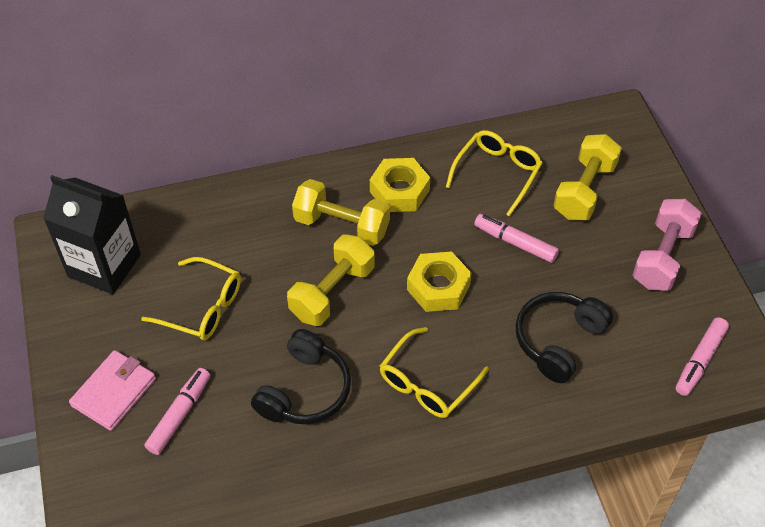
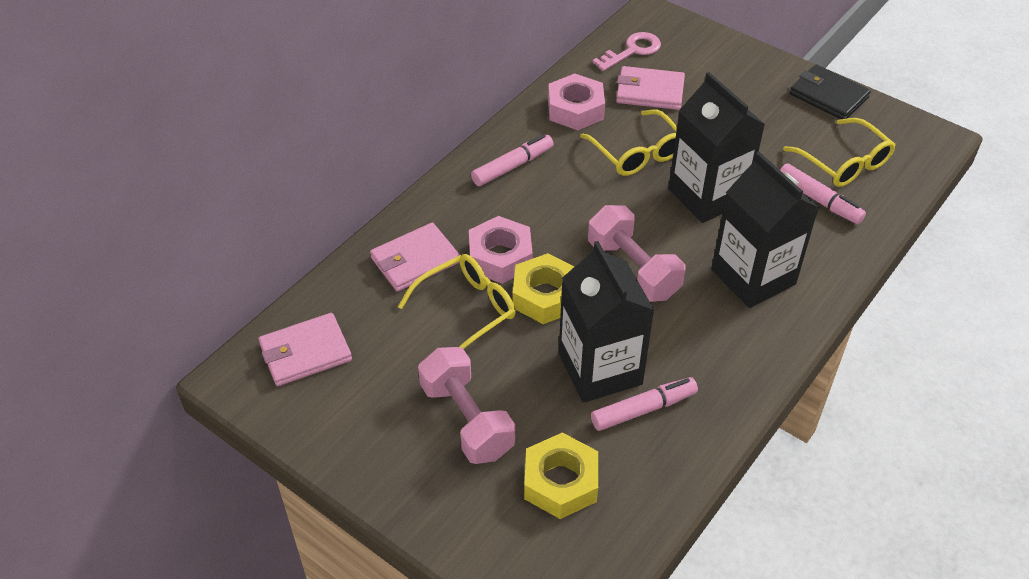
black carton: [43,175,141,294] = 1 -> [559,241,654,403] [668,72,765,223] [711,152,819,308] = 3
black headphones: [251,329,351,425] [515,292,613,383] = 2 -> none = 0
black wallet: none = 0 -> [790,64,871,119] = 1
pink dumbbell: [633,199,702,291] = 1 -> [418,347,515,464] [588,205,686,302] = 2
pink key: none = 0 -> [592,32,661,71] = 1
pink nut: none = 0 -> [469,216,533,284] [548,74,605,130] = 2
pink wallet: [69,350,156,431] = 1 -> [258,313,352,386] [370,223,460,292] [616,66,685,110] = 3
yellow dumbbell: [287,234,375,326] [292,179,390,246] [553,134,622,220] = 3 -> none = 0

